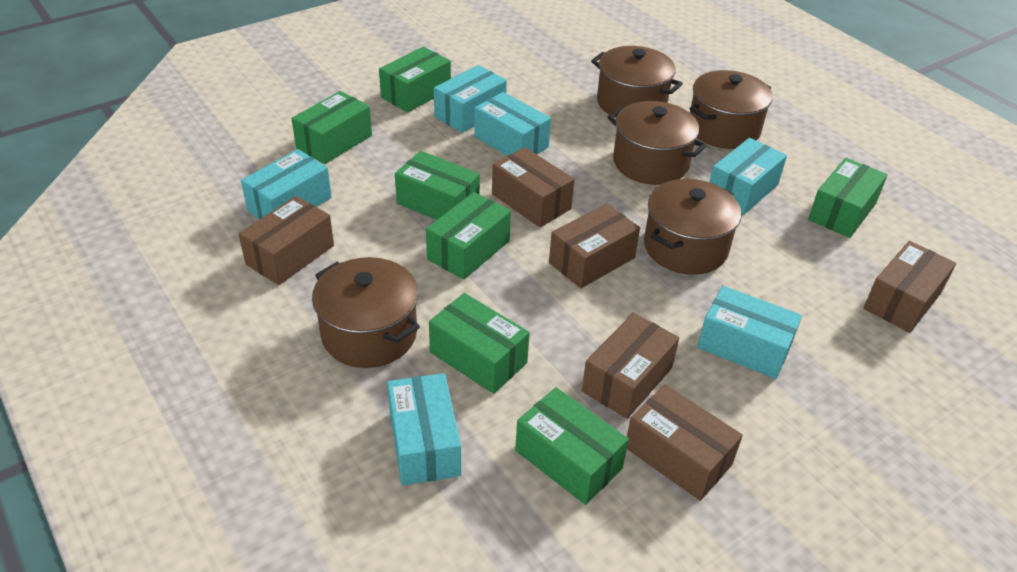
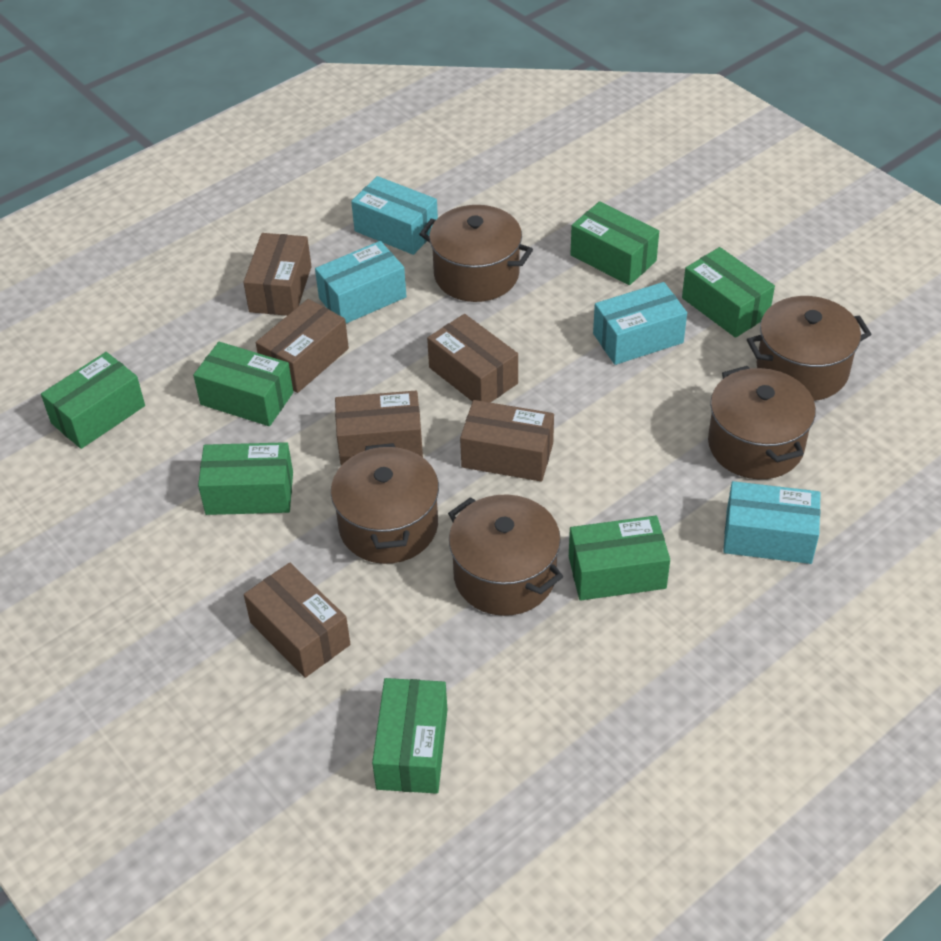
turquoise box: [241,149,332,220] [387,373,461,486] [434,65,507,133] [474,92,551,156] [697,286,802,379] [709,138,787,215] = 6 -> [315,241,407,324] [351,176,438,255] [593,282,687,365] [723,481,821,564] = 4

